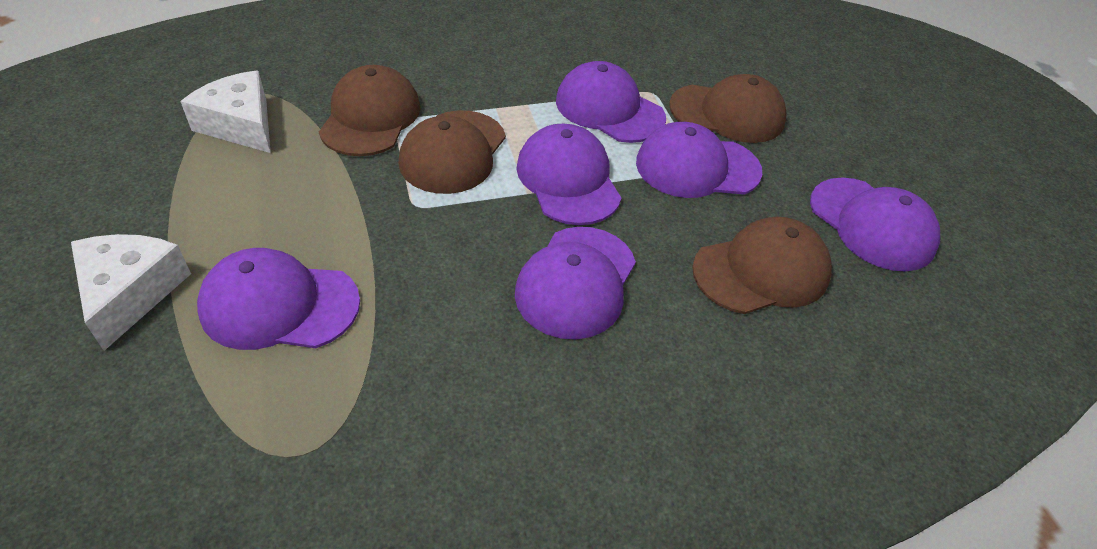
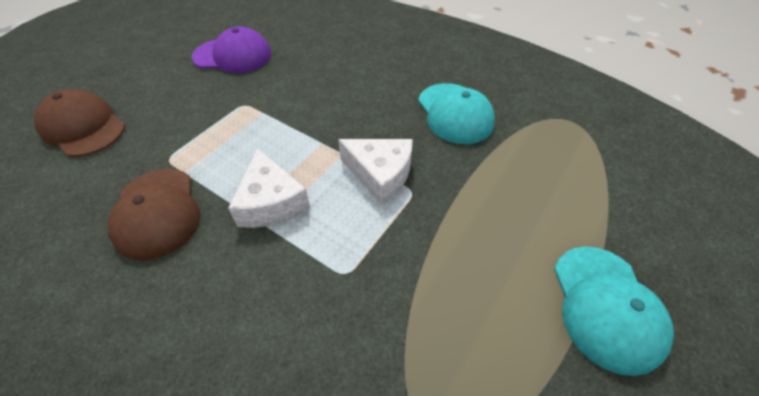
brown cap: [319,65,420,156] [398,110,506,194] [669,74,787,143] [692,217,832,314] = 4 -> [34,89,126,157] [108,169,200,261] = 2
purple cap: [197,248,360,350] [515,227,636,339] [516,124,621,225] [556,61,666,143] [636,122,762,198] [810,178,940,272] = 6 -> [192,26,272,73] = 1
turquoise cap: none = 0 -> [418,83,495,144] [554,247,674,376] = 2

